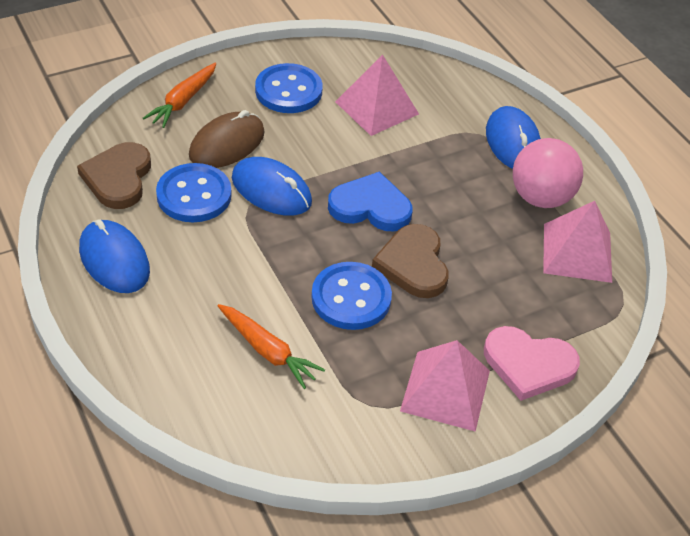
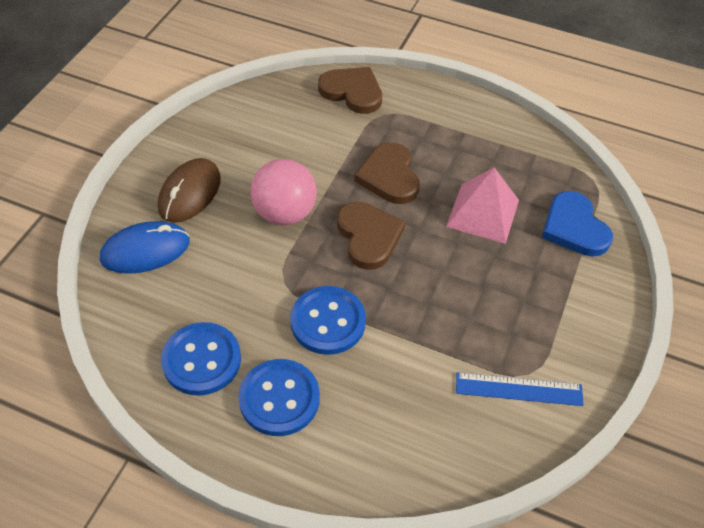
blue mouse: [79,219,150,293] [232,157,312,216] [486,106,541,169] = 3 -> [100,221,190,274] = 1
blue ruler: none = 0 -> [456,372,584,406] = 1
brown heart: [77,142,151,209] [372,224,449,298] = 2 -> [318,67,382,114] [337,202,405,270] [354,142,420,204] = 3
orange carrot: [143,63,216,128] [217,304,325,389] = 2 -> none = 0
pink heart: [484,326,580,401] = 1 -> none = 0
pink pyramid: [335,55,419,136] [400,340,490,432] [543,201,612,283] = 3 -> [446,168,519,244] = 1

